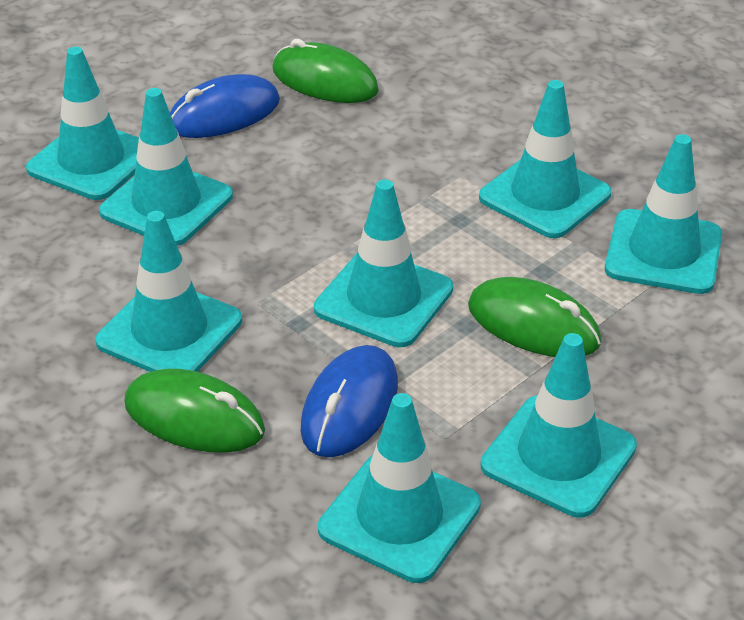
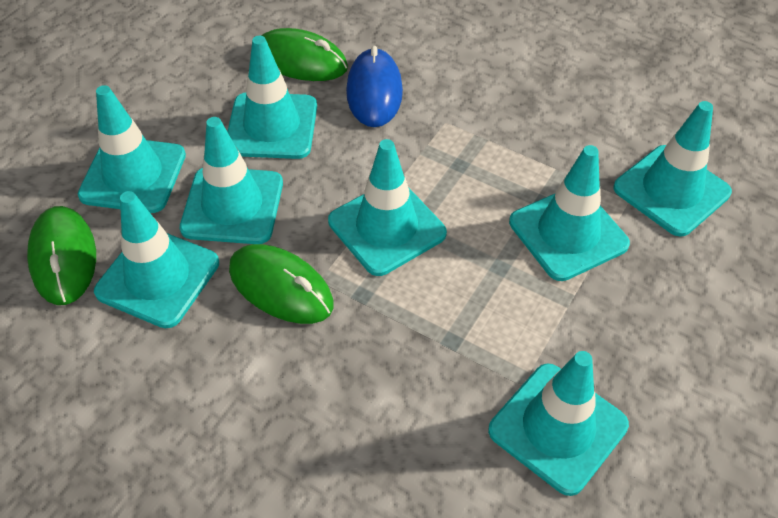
blue mouse: [170,74,280,138] [300,345,398,457] = 2 -> [346,46,403,127] = 1

